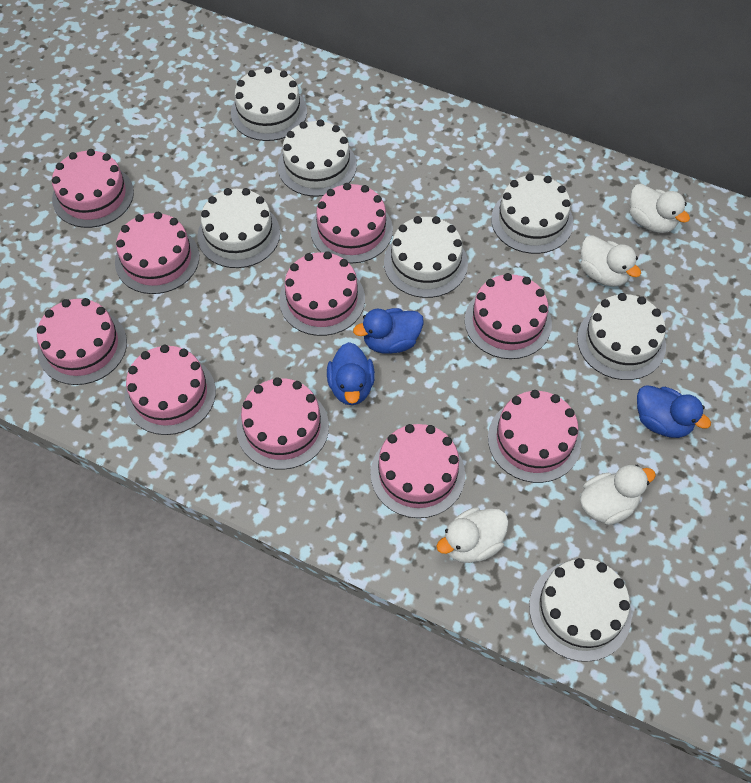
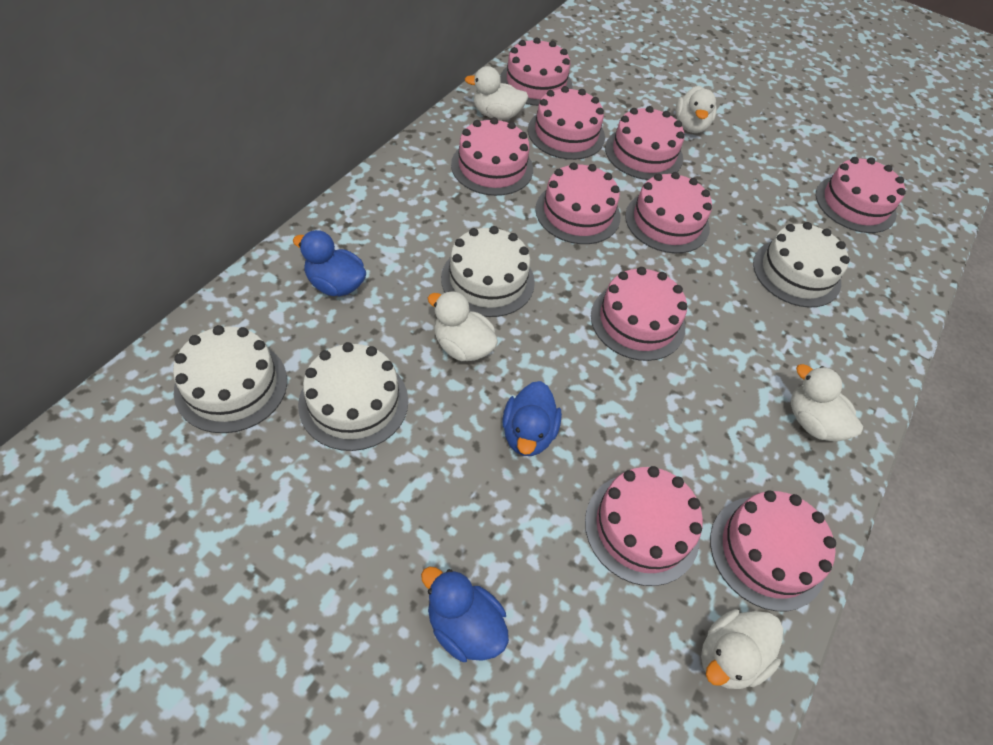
white cake: [197,188,280,268] [231,67,307,141] [278,119,357,197] [384,216,468,298] [491,174,574,254] [529,558,632,662] [577,293,666,380] = 7 -> [173,325,287,433] [298,342,408,451] [441,226,535,317] [753,222,850,308] = 4
white duck: [436,507,508,563] [580,235,641,287] [580,465,656,525] [630,184,690,233] = 4 -> [428,291,498,361] [465,66,528,120] [675,86,717,133] [701,609,783,689] [791,364,863,441] = 5

